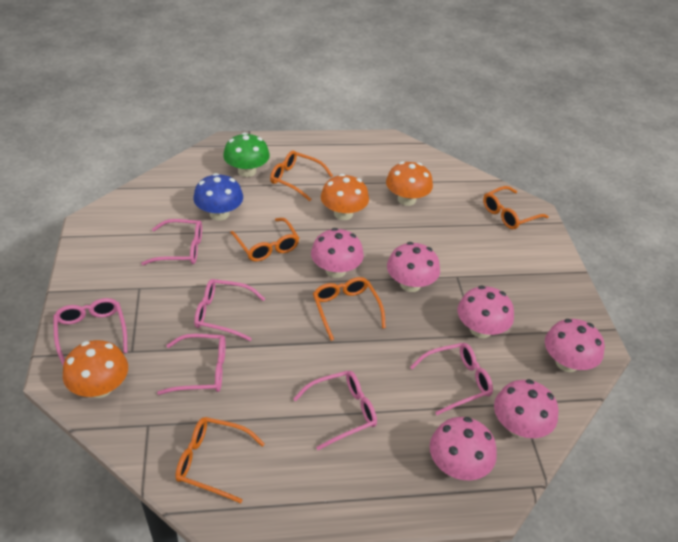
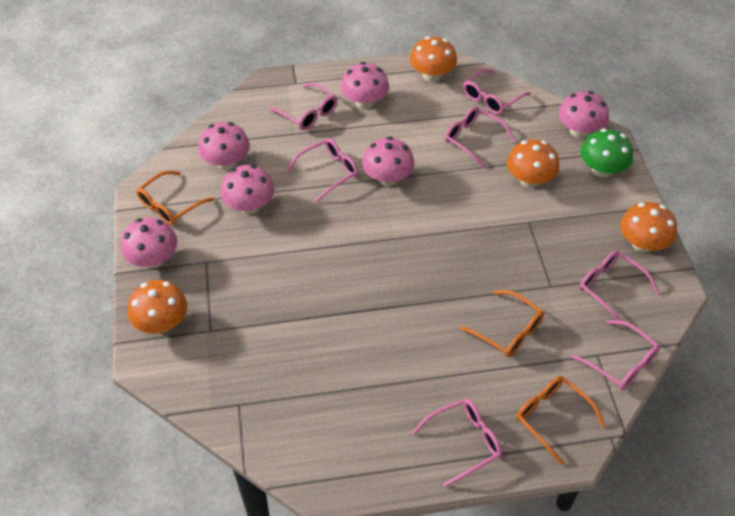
blue mushroom: [193,173,243,221] = 1 -> none = 0
orange glasses: [175,417,265,503] [230,218,299,261] [270,151,333,201] [313,277,386,341] [483,186,549,229] = 5 -> [136,171,214,225] [460,290,544,357] [516,376,605,465] = 3
orange mushroom: [63,340,128,398] [321,174,369,220] [386,161,433,206] = 3 -> [128,280,187,334] [410,36,457,82] [507,139,559,188] [620,202,677,253] = 4
pink glasses: [53,298,127,365] [141,219,202,265] [157,334,226,395] [194,279,265,341] [293,371,377,450] [410,343,493,415] = 6 -> [268,83,337,130] [287,138,358,203] [412,399,502,487] [445,107,515,168] [463,68,531,115] [572,320,660,390] [579,251,659,326] = 7

